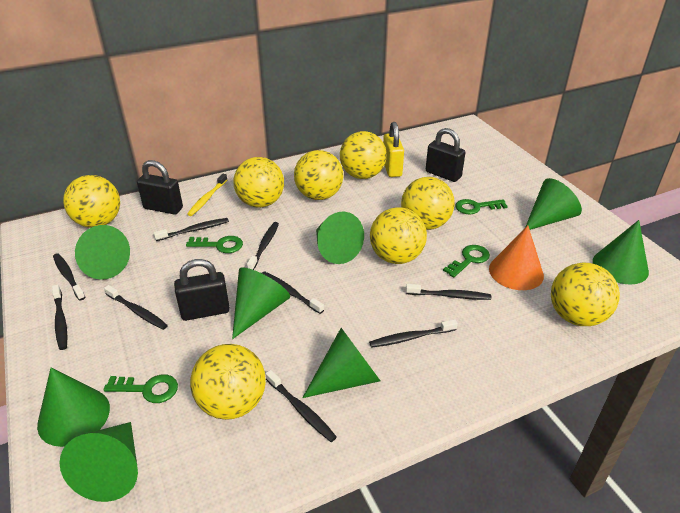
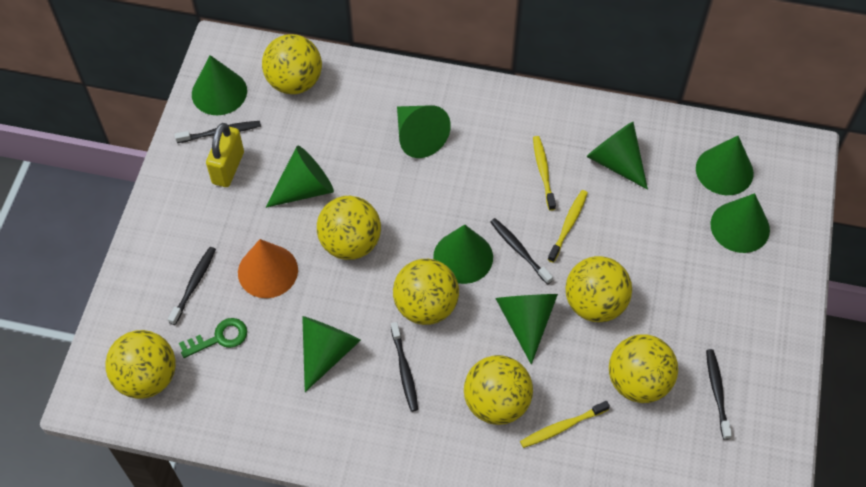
black padlock: [137,160,183,215] [174,259,230,321] [426,128,466,182] = 3 -> none = 0
black toothbrush: [52,284,67,350] [53,253,85,301] [104,285,168,330] [154,218,229,241] [247,222,279,270] [262,271,324,314] [265,370,337,442] [369,319,458,348] [406,284,491,300] = 9 -> [168,247,216,325] [175,121,261,143] [391,322,418,412] [490,218,553,285] [706,349,732,440] = 5
green cone: [37,368,110,447] [59,422,138,502] [75,225,130,280] [232,267,290,339] [303,328,380,398] [316,212,364,264] [525,178,582,230] [593,220,649,285] = 8 -> [192,55,247,115] [266,146,334,208] [302,316,361,392] [397,105,451,158] [433,224,493,284] [495,294,558,365] [586,122,648,190] [696,136,754,195] [710,193,770,253] = 9
green key: [103,374,178,403] [186,236,243,253] [443,245,490,277] [455,199,508,214] = 4 -> [179,318,247,358] = 1
yellow ball: [63,175,120,228] [190,344,266,420] [233,157,284,208] [294,150,343,200] [340,131,387,179] [370,207,427,264] [401,177,455,230] [551,263,620,326] = 8 -> [105,330,176,399] [262,34,322,94] [317,196,381,260] [393,259,459,325] [464,355,533,425] [566,256,632,322] [609,334,678,403] = 7
yellow toothbrush: [187,174,227,216] = 1 -> [520,401,610,448] [533,136,556,211] [548,190,588,263] = 3

